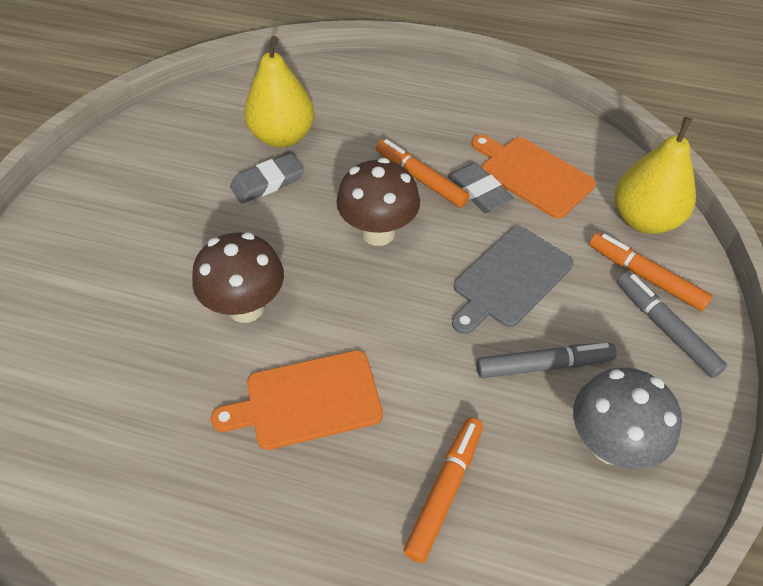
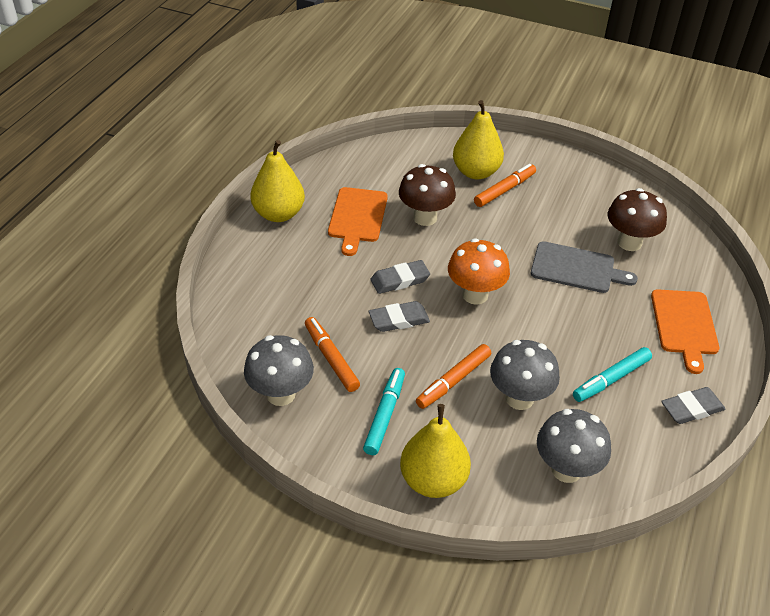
grey eraser: [230,153,304,204] [447,162,514,213] = 2 -> [369,301,430,332] [371,260,430,294] [661,387,726,424] = 3
grey marker: [476,343,617,378] [617,272,727,378] = 2 -> none = 0
grey mushroom: [573,367,682,469] = 1 -> [244,335,314,406] [490,340,560,410] [537,409,611,483] = 3
orange mushroom: none = 0 -> [448,238,510,305] = 1
turquoise marker: none = 0 -> [363,368,405,455] [573,347,652,402] = 2
yellow pear: [244,36,315,147] [615,117,696,234] = 2 -> [250,140,305,222] [400,404,471,498] [453,100,504,180] = 3

